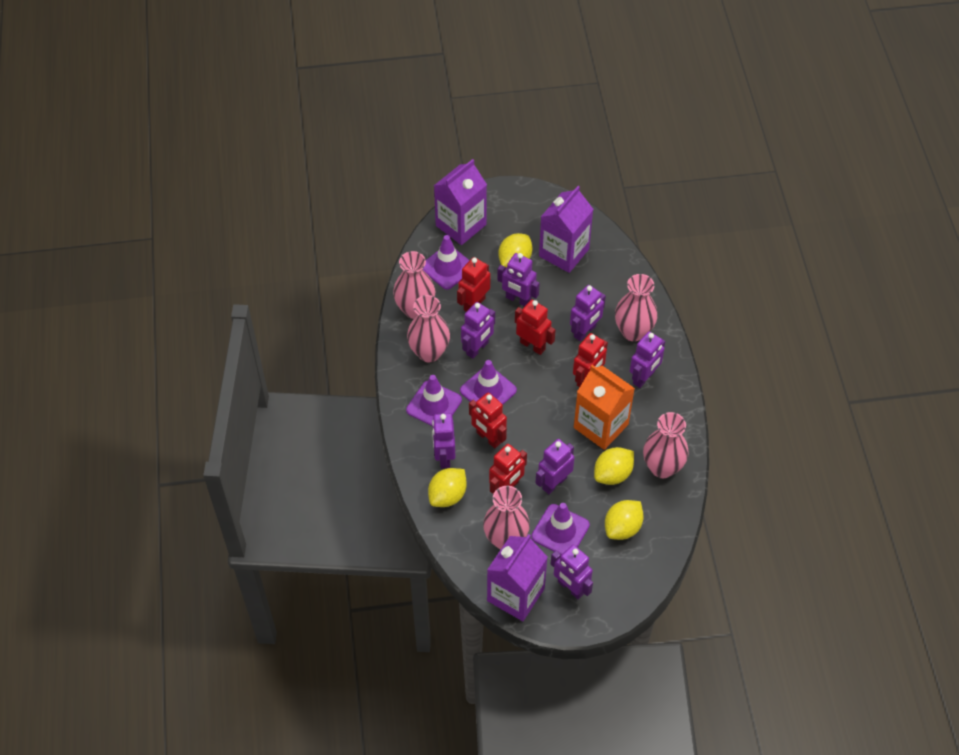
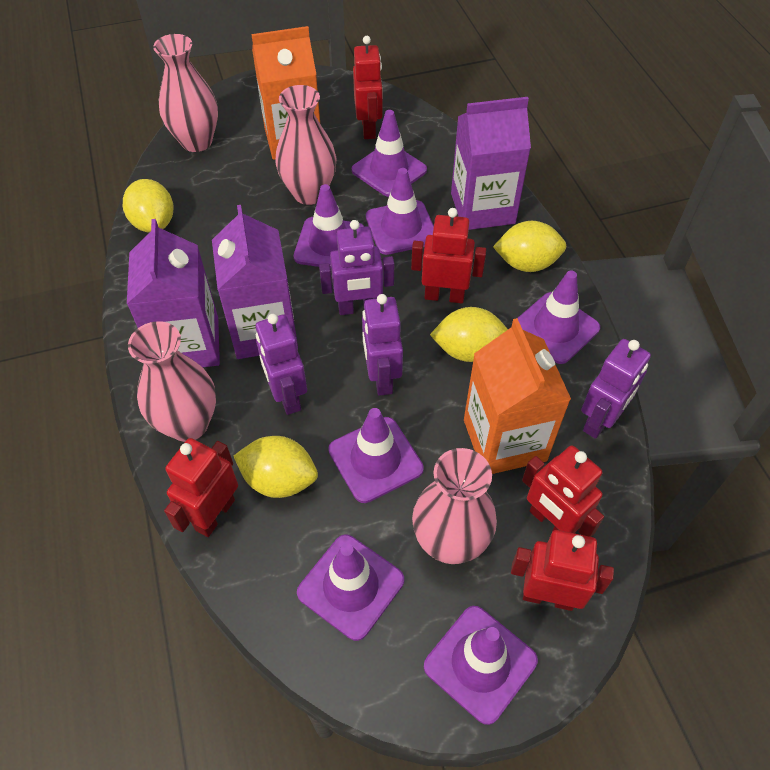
orange carton: [574,365,635,450] = 1 -> [251,26,320,160] [464,318,571,474] = 2
pink vase: [393,251,435,319] [407,295,450,362] [483,486,530,550] [615,274,658,341] [643,412,688,478] = 5 -> [128,321,216,442] [153,34,218,152] [275,85,337,205] [412,448,497,564] = 4
purple robot: [432,413,455,468] [461,302,495,359] [497,253,540,307] [535,439,575,494] [551,545,593,599] [570,285,606,341] [630,331,665,388] = 7 -> [256,314,307,415] [319,220,394,315] [362,294,403,396] [581,339,651,439] = 4
purple traffic cone: [406,375,462,427] [423,235,470,290] [460,360,517,405] [532,503,590,555] = 4 -> [294,184,364,268] [297,535,404,641] [328,408,424,503] [352,110,427,197] [366,168,434,255] [424,606,538,725] [518,271,600,364] = 7

